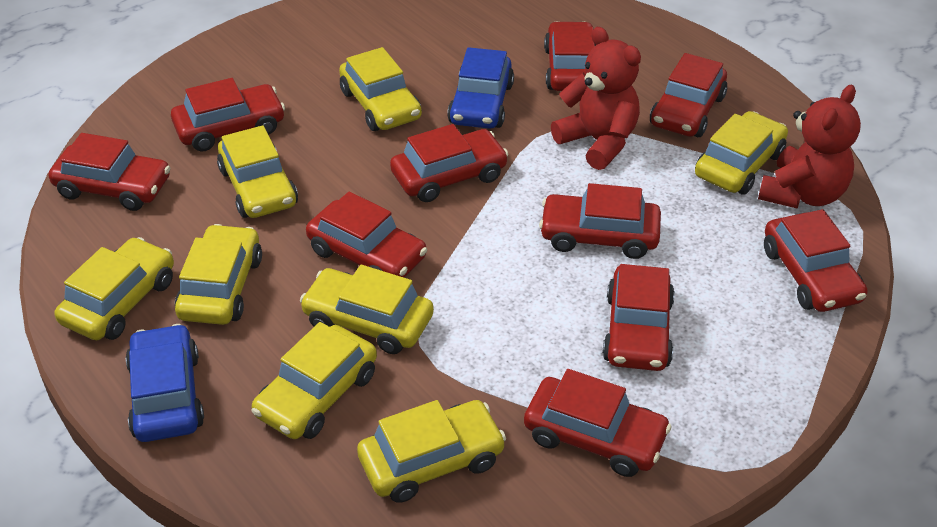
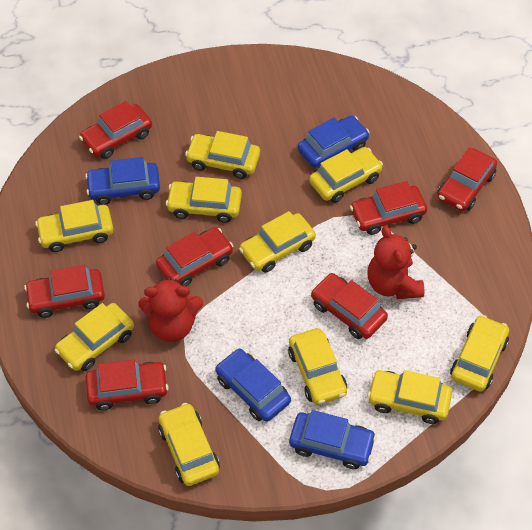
blue car: [126,324,204,442] [447,47,514,129] = 2 -> [85,157,160,205] [215,348,291,422] [289,410,377,469] [297,115,370,168] = 4
red car: [49,133,171,211] [171,78,285,152] [306,192,427,277] [390,124,509,202] [524,369,672,477] [539,183,661,259] [544,21,596,91] [602,264,675,371] [650,53,727,137] [764,209,867,312] = 10 -> [24,265,105,318] [79,101,152,159] [86,359,169,410] [156,227,233,286] [311,273,388,339] [350,181,427,235] [437,148,497,211] = 7
yellow car: [55,237,174,340] [175,224,262,325] [217,125,298,218] [251,322,377,439] [300,265,434,354] [339,47,422,131] [357,400,506,503] [695,111,788,195] = 8 -> [35,200,113,252] [55,303,134,371] [158,403,220,486] [166,177,242,223] [185,131,260,179] [239,211,316,273] [288,328,347,405] [309,147,383,203] [367,370,452,424] [450,315,509,392] = 10

